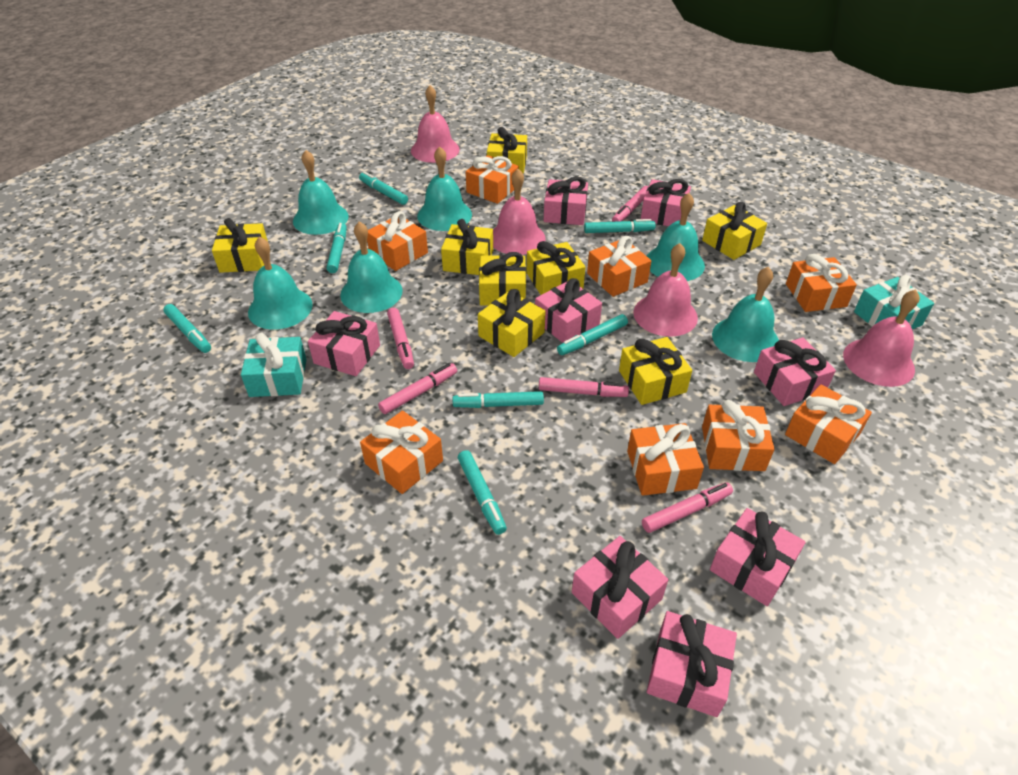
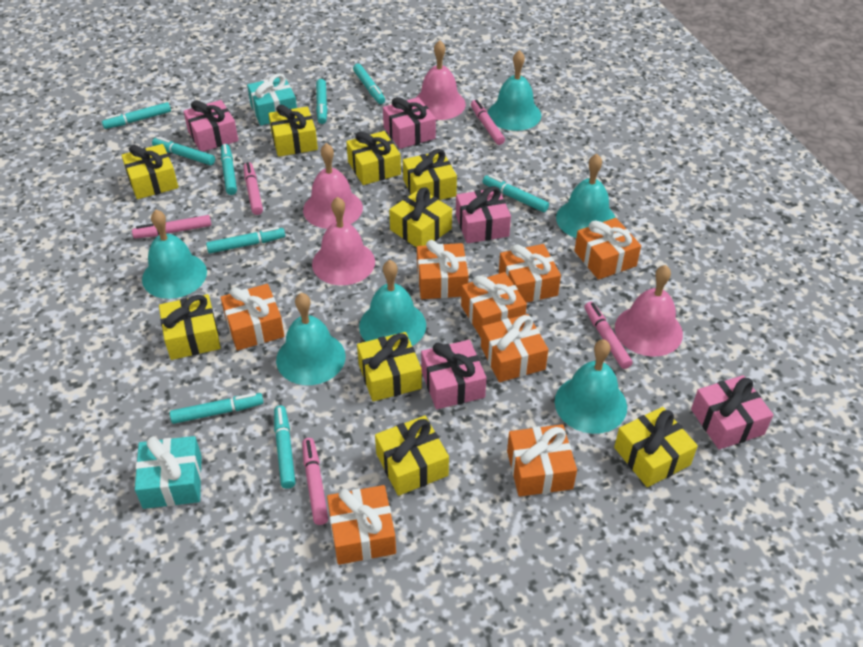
pink gift: [308,311,380,376] [535,278,602,343] [544,177,588,225] [572,536,668,639] [641,179,691,226] [647,611,737,717] [710,508,806,606] [754,337,836,406] = 8 -> [183,100,238,152] [383,97,436,149] [421,340,487,409] [456,186,511,243] [691,375,773,449] = 5
turquoise marker: [163,304,211,353] [327,223,347,273] [359,172,408,205] [453,391,544,408] [458,450,507,535] [557,314,628,355] [584,219,656,233] = 7 -> [102,102,171,129] [152,137,215,165] [170,393,263,424] [206,227,285,253] [221,144,237,195] [274,405,295,489] [316,79,327,124] [353,64,385,104] [483,175,549,212] = 9
yellow gift: [212,218,268,273] [441,219,493,275] [478,289,546,357] [479,252,526,306] [487,127,527,174] [526,241,585,295] [619,337,692,405] [702,202,767,260] = 8 -> [121,144,178,199] [159,294,221,360] [269,104,318,157] [346,131,401,185] [357,332,422,401] [375,416,449,496] [389,187,452,248] [403,149,457,200] [614,407,698,487] = 9

